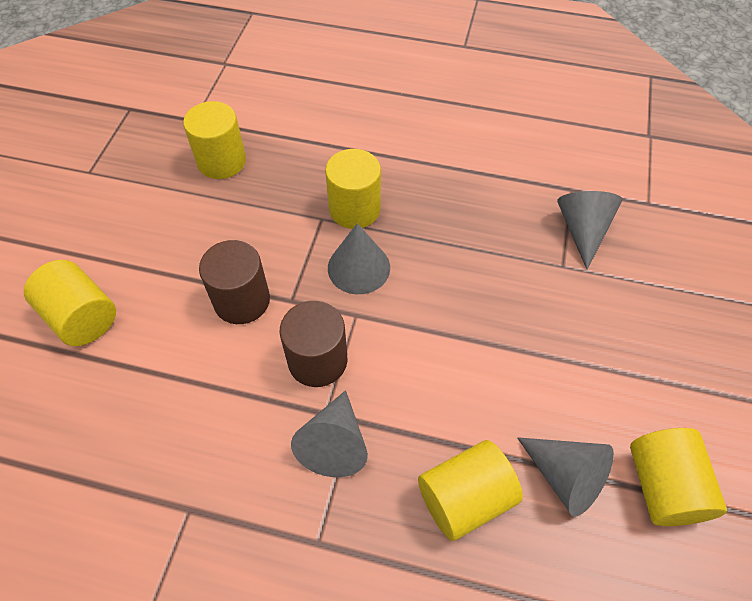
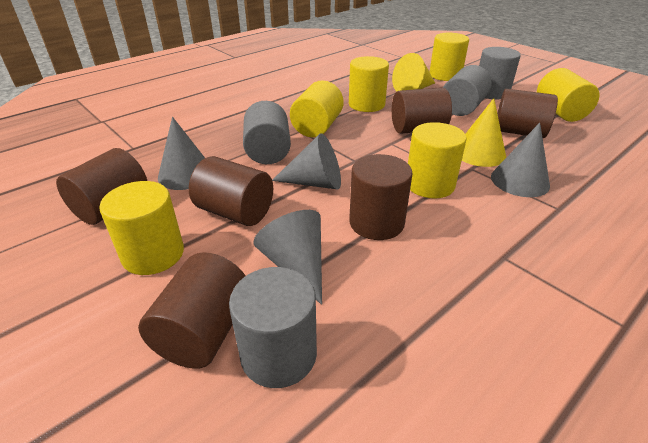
brown cylinder: [199,240,270,324] [280,301,347,387] = 2 -> [56,148,147,225] [138,253,245,369] [189,156,273,226] [349,154,413,240] [392,87,452,134] [497,89,558,138] = 6
grey cylinder: none = 0 -> [229,267,317,388] [243,101,291,164] [443,65,492,116] [479,47,521,99] = 4
yellow cone: none = 0 -> [392,53,435,91] [462,98,506,167] = 2
yellow cylinder: [24,260,116,346] [183,101,246,179] [325,149,381,229] [418,440,523,541] [630,428,727,526] = 5 -> [99,181,184,275] [290,80,344,137] [349,56,389,112] [408,122,467,198] [429,33,469,81] [537,68,600,122] = 6

